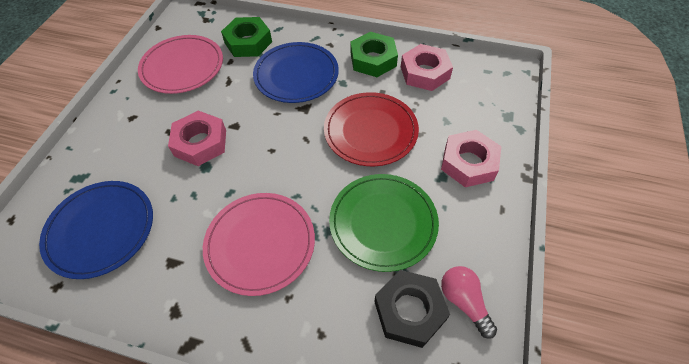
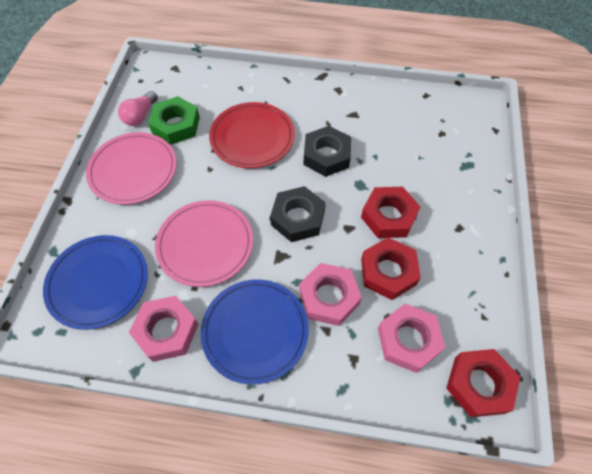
black nut: [374,270,450,348] = 1 -> [270,186,326,242] [304,126,351,177] = 2
green nut: [221,17,272,57] [350,32,398,77] = 2 -> [148,96,200,145] = 1
green plate: [329,174,439,272] = 1 -> none = 0
red nut: none = 0 -> [361,187,420,238] [361,238,421,300] [446,349,520,417] = 3

